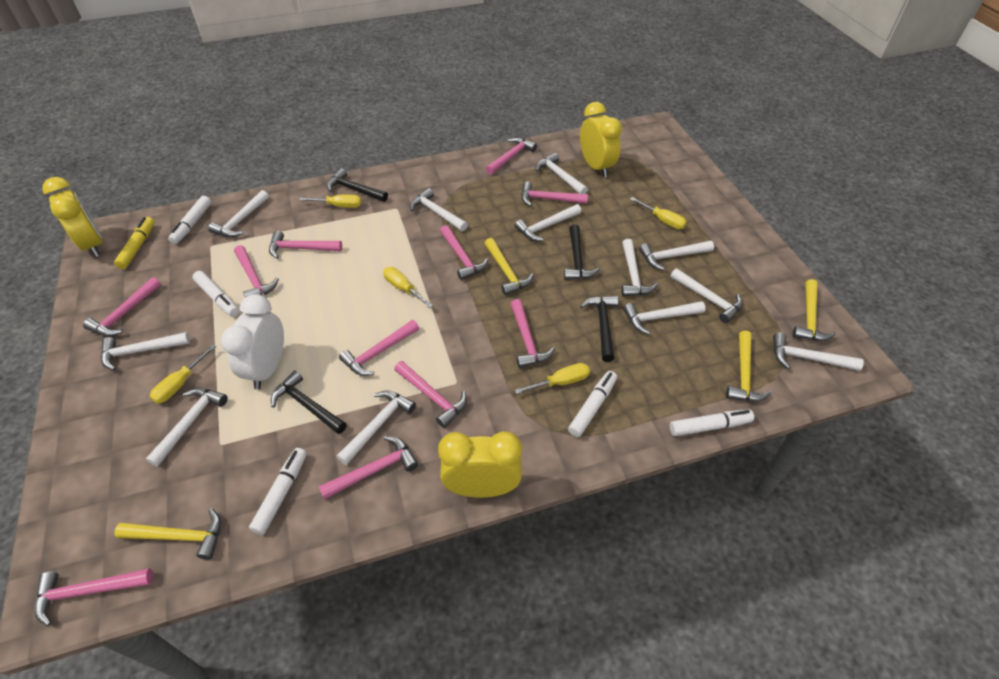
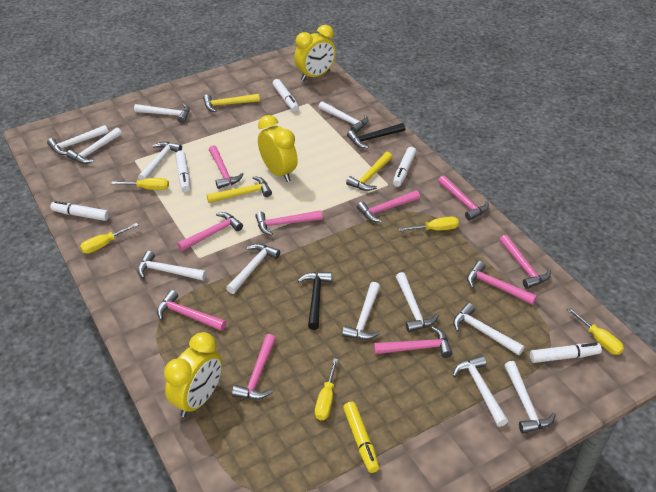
black hammer: [271,371,347,434] [327,168,388,202] [564,224,600,280] [580,296,618,362] = 4 -> [298,272,332,330] [347,123,405,148] = 2
pink hammer: [35,568,153,626] [83,277,161,336] [234,245,279,297] [269,231,342,259] [318,436,418,500] [339,320,419,376] [394,361,467,428] [440,225,489,280] [486,137,537,175] [511,299,555,368] [521,181,588,207] = 11 -> [157,290,226,331] [177,212,243,251] [209,145,244,189] [232,334,276,399] [255,210,322,236] [357,190,420,222] [374,326,453,358] [438,176,489,221] [467,261,537,305] [500,235,551,289] = 10
white clock: [221,294,284,389] = 1 -> none = 0
yellow hammer: [114,509,221,560] [484,238,534,295] [726,331,771,402] [793,279,836,341] = 4 -> [203,94,260,112] [207,176,272,203] [346,152,392,191] = 3

